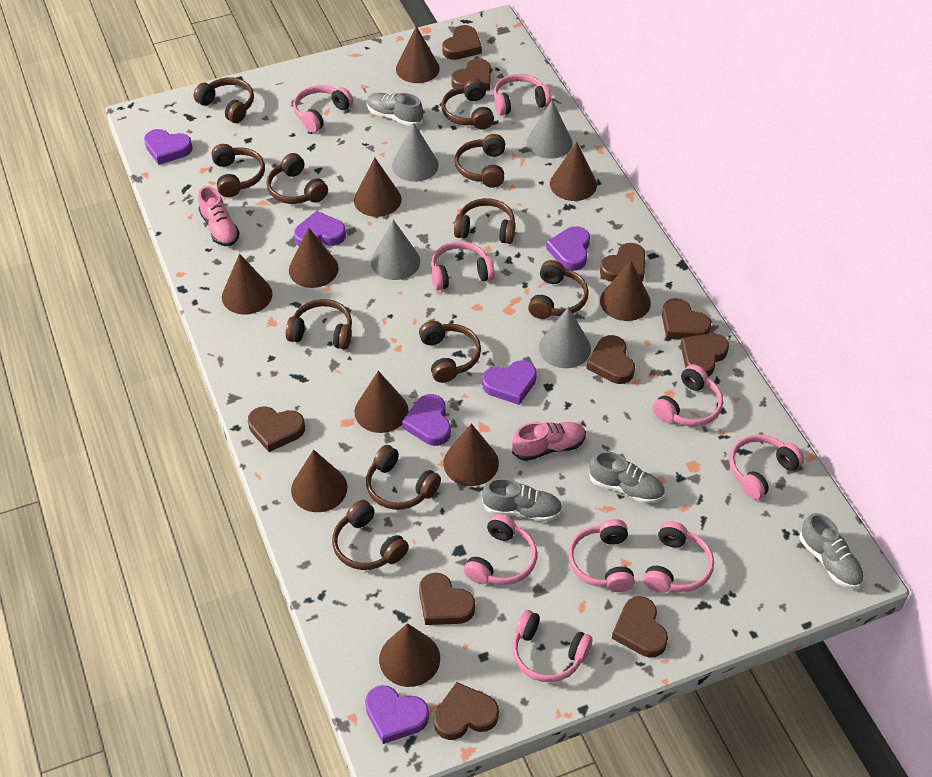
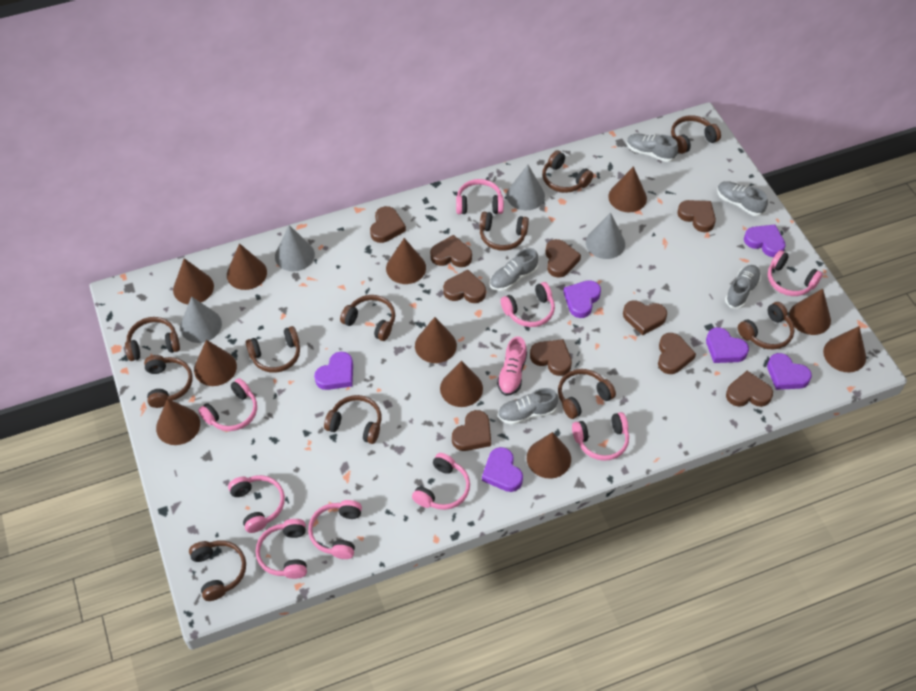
brown cone: [222,254,272,315] [289,227,339,288] [291,450,347,512] [354,158,402,217] [355,371,409,433] [379,623,440,687] [396,26,440,83] [443,423,499,486] [550,142,597,201] [600,260,651,321] = 10 -> [156,399,200,445] [173,258,214,304] [194,340,237,386] [227,243,267,290] [386,238,426,284] [415,317,457,363] [440,361,483,407] [527,432,571,479] [608,166,647,212] [789,289,831,335] [823,326,866,373] = 11
grey shoe: [367,93,423,126] [482,478,562,522] [589,451,665,504] [799,513,864,589] = 4 -> [490,248,538,291] [498,388,558,425] [627,133,678,162] [717,181,768,216] [725,265,761,309] = 5
pink shoe: [198,186,240,246] [512,422,586,461] = 2 -> [497,336,527,396] = 1

